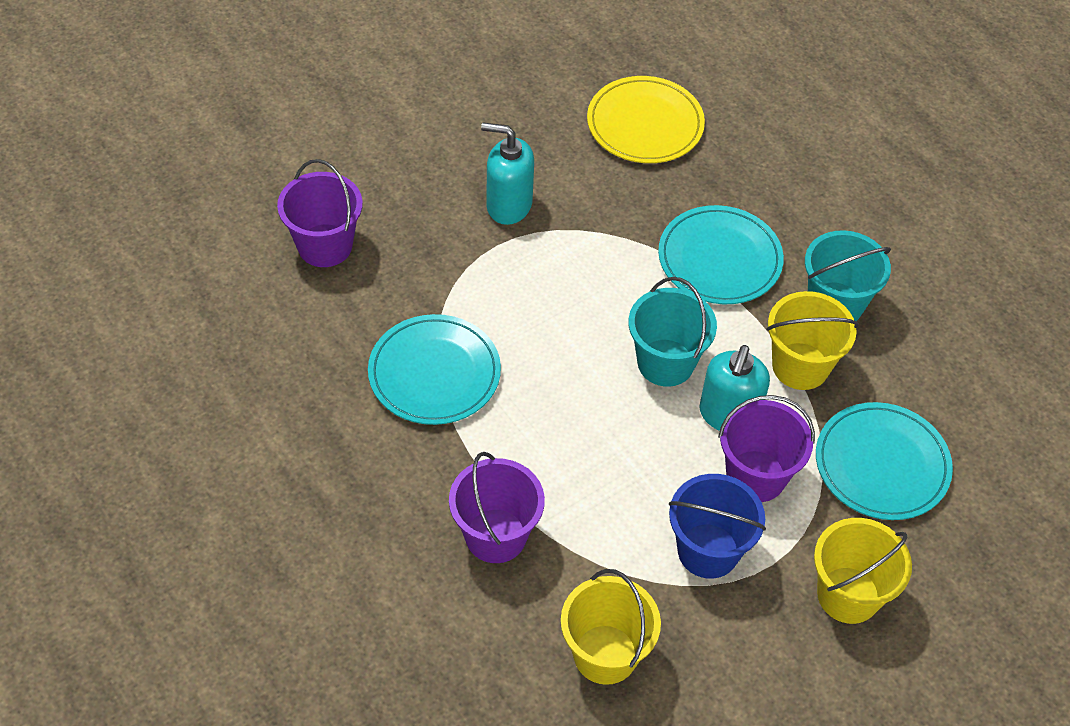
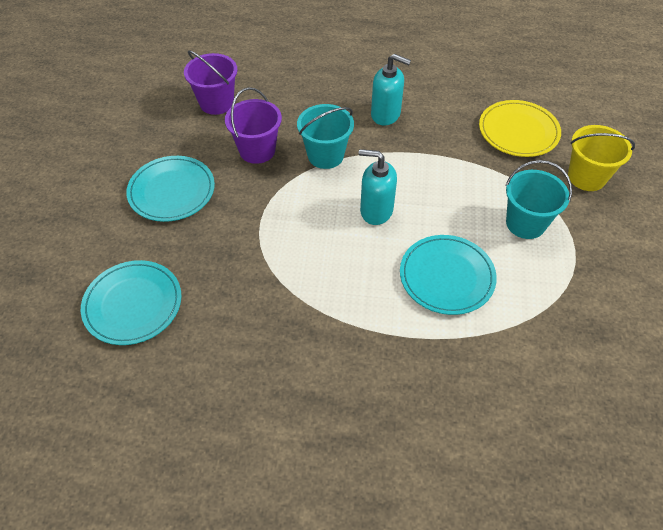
blue bucket: [669,474,766,579] = 1 -> none = 0
purple bucket: [277,159,363,267] [449,452,545,563] [718,395,815,502] = 3 -> [184,50,237,115] [225,87,282,164] = 2
yellow bucket: [561,569,661,685] [766,291,859,390] [814,518,912,624] = 3 -> [568,125,635,191] = 1

